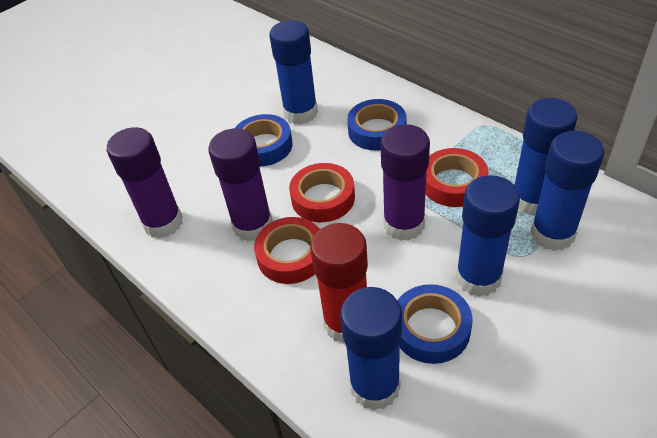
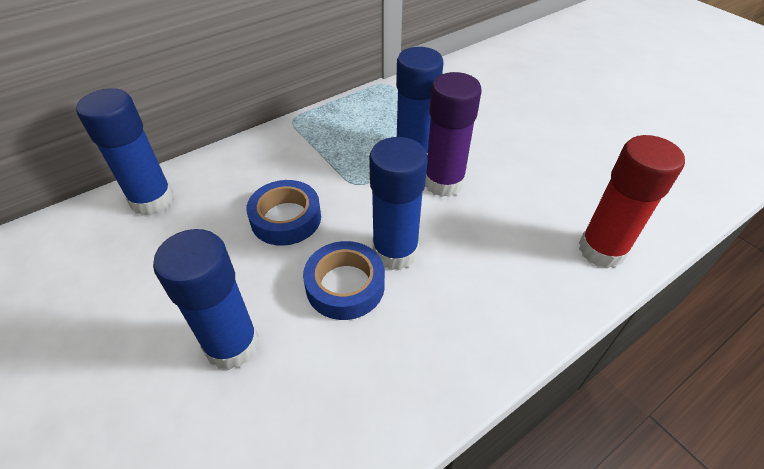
blue glue stick: [269,20,318,125] [340,287,402,410] [456,175,520,297] [514,98,577,215] [530,131,604,251] = 5 -> [76,88,174,216] [153,229,259,370] [369,137,428,270] [396,47,444,153] = 4
blue tape: [235,114,293,166] [347,99,407,151] [398,284,472,364] = 3 -> [246,180,321,246] [303,241,385,320] = 2
purple glue stick: [107,127,183,238] [208,128,273,242] [380,124,430,241] = 3 -> [425,72,482,197] = 1
red tape: [254,217,320,284] [289,163,355,222] [426,148,488,207] = 3 -> none = 0

